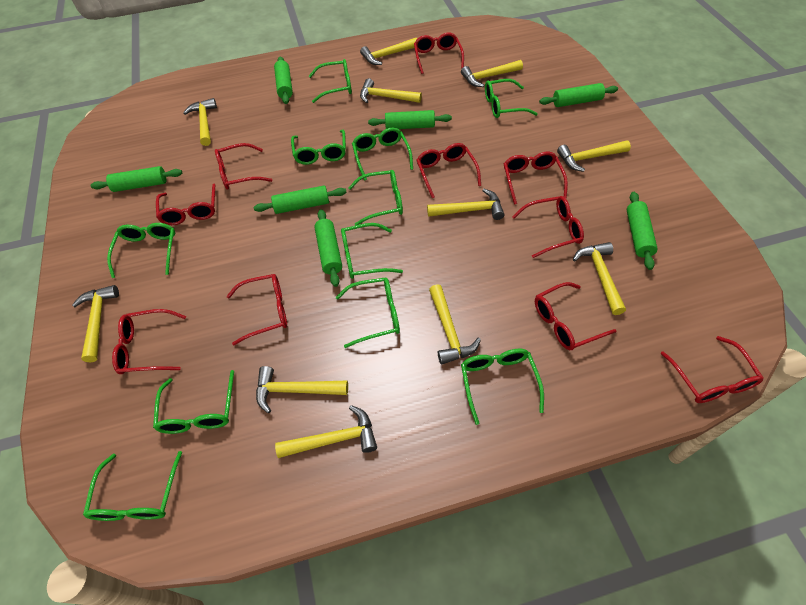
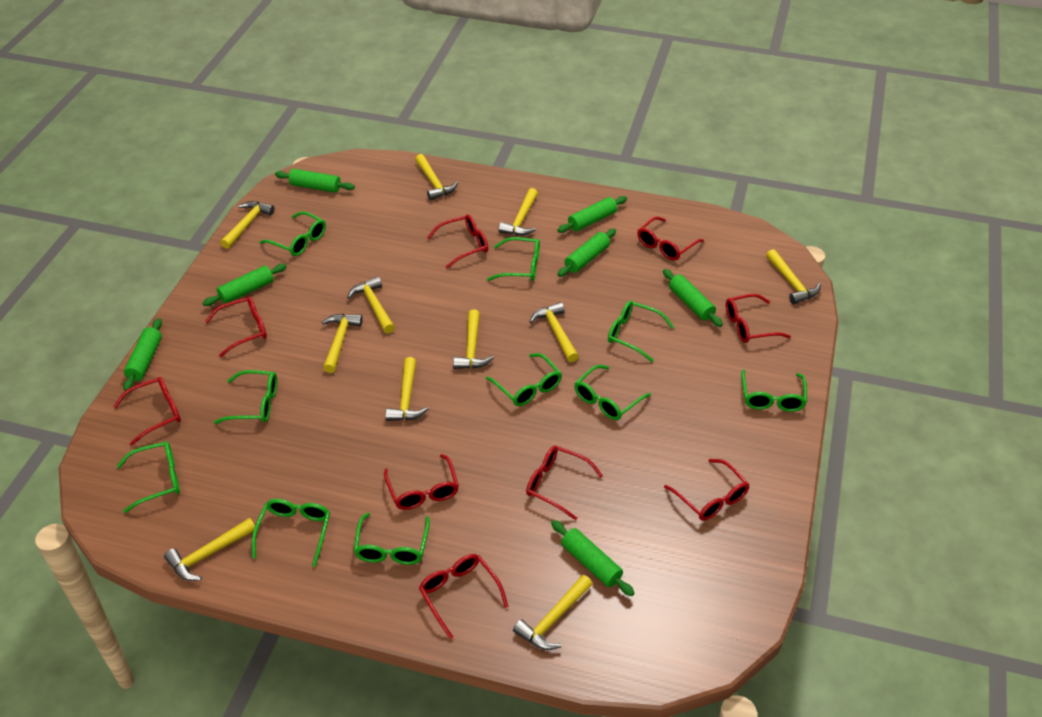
green glasses: [83,451,182,521] [107,223,175,278] [153,370,234,434] [291,130,346,165] [309,59,352,103] [335,278,400,348] [341,223,403,279] [348,170,403,226] [352,128,413,181] [461,348,544,425] [485,79,537,118] = 11 -> [116,441,180,513] [214,370,277,424] [252,499,330,567] [260,211,326,256] [354,513,430,565] [486,353,562,406] [487,237,540,281] [574,365,651,420] [608,301,674,362] [741,369,807,412] = 10
red glasses: [112,309,186,374] [156,184,215,225] [215,143,272,189] [227,274,287,345] [414,33,464,74] [416,143,481,198] [504,152,568,205] [512,196,584,258] [535,282,617,350] [660,336,764,403] = 10 -> [113,377,181,446] [205,296,267,357] [384,454,459,510] [419,554,509,639] [427,214,488,269] [526,446,603,520] [637,216,704,260] [664,459,750,521] [726,294,791,343] = 9

